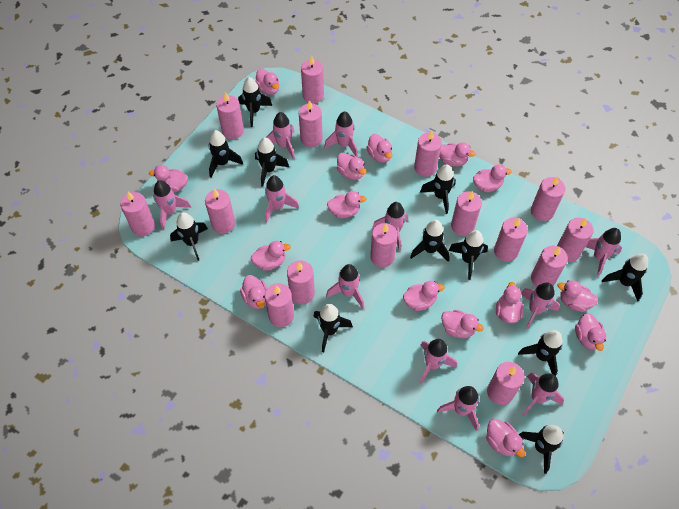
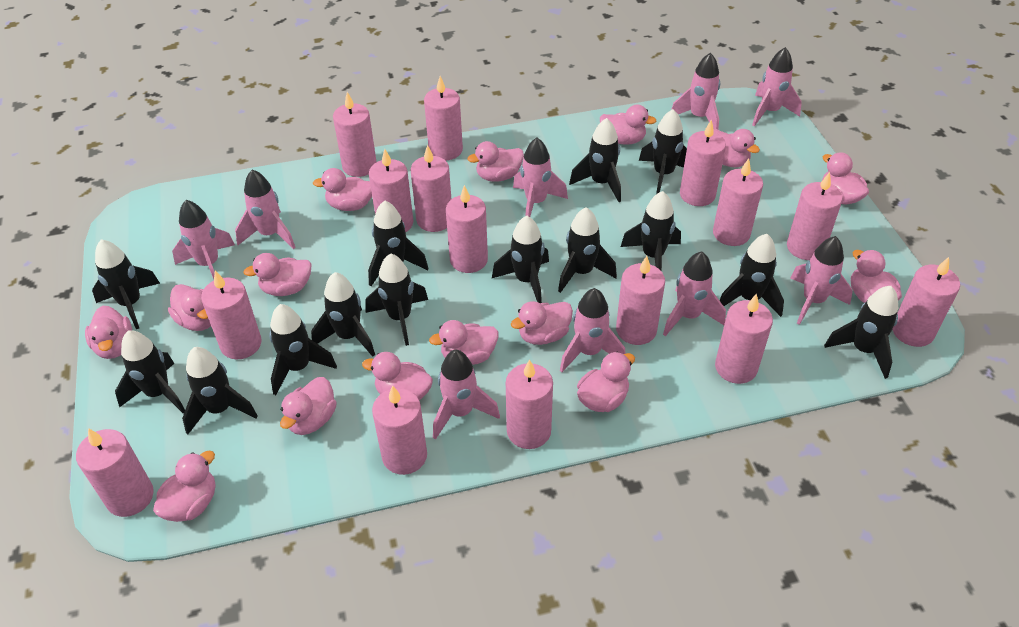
black rocket: [170,212,208,261] [209,130,243,178] [238,77,272,127] [255,137,289,187] [313,304,353,352] [410,220,450,262] [420,165,456,214] [448,230,488,280] [518,330,563,376] [518,425,564,474] [602,254,648,302] = 11 -> [92,239,160,329] [115,330,185,413] [182,347,258,434] [269,304,337,395] [311,272,375,357] [365,253,428,346] [368,201,429,286] [492,216,549,303] [558,207,617,293] [569,118,621,202] [621,191,681,270] [639,109,687,194] [719,234,784,317] [824,286,898,379] = 14
pink rocket: [153,180,191,230] [265,175,299,223] [266,112,295,160] [324,111,358,157] [326,264,364,309] [372,202,408,251] [419,339,457,384] [437,386,479,431] [521,282,560,330] [522,373,564,416] [586,228,622,277] = 11 -> [172,200,235,279] [235,170,296,249] [433,350,500,440] [513,138,568,217] [560,288,625,372] [663,251,726,336] [671,53,720,130] [752,47,802,126] [790,236,853,325] = 9

